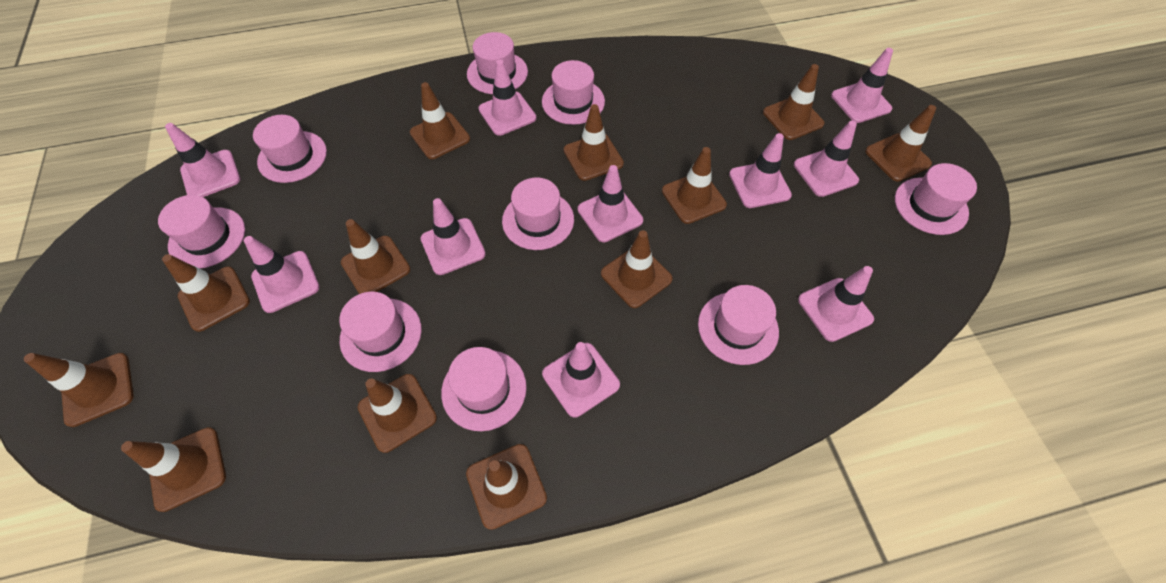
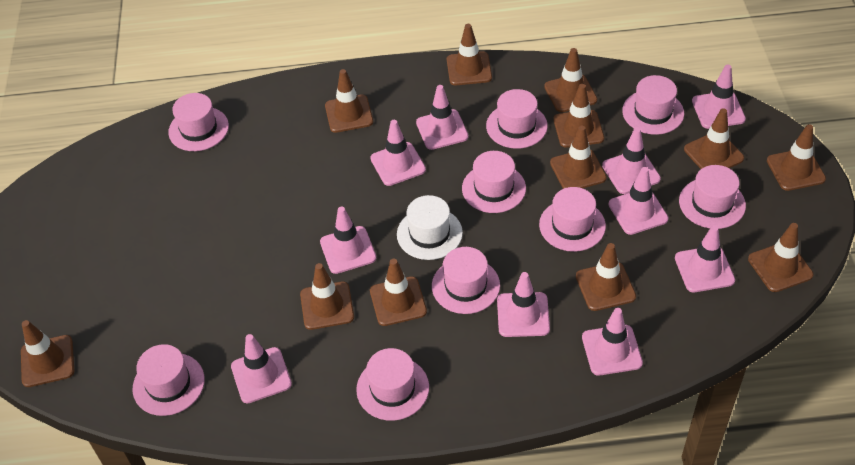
white hat: none = 0 -> [397,195,463,260] = 1

